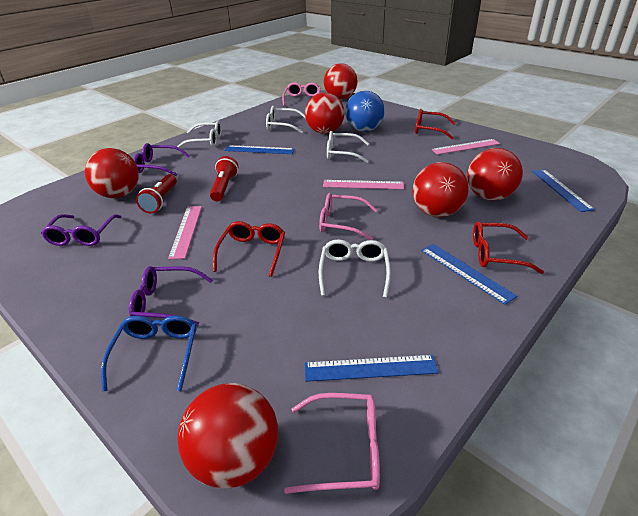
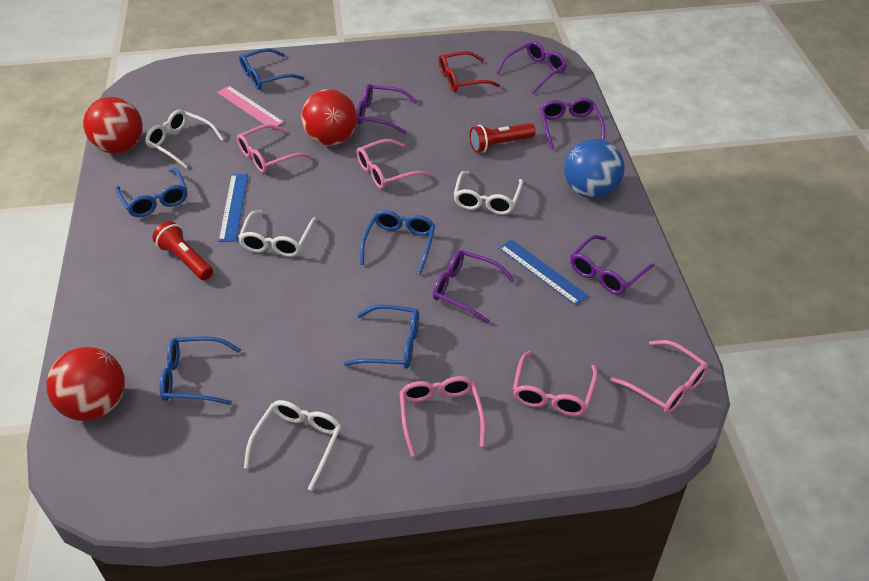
blue glasses: [101,316,197,392] = 1 -> [115,168,187,217] [160,336,241,405] [239,48,304,90] [344,305,419,369] [360,210,435,275] = 5
blue ruler: [224,145,294,154] [305,355,439,382] [421,244,517,305] [532,169,595,212] = 4 -> [218,174,248,242] [499,239,589,306] = 2
pink glasses: [282,82,320,106] [284,393,380,494] [319,193,377,240] = 3 -> [237,124,311,173] [357,139,430,189] [400,376,485,457] [513,351,598,416] [610,340,709,414] = 5
pink ruler: [168,206,202,259] [323,180,404,189] [431,139,500,155] = 3 -> [217,86,284,129] = 1
purple glasses: [41,214,121,246] [129,266,213,326] [133,143,190,176] = 3 -> [356,84,418,134] [433,250,515,324] [496,41,566,94] [540,98,605,149] [570,235,655,295] = 5
red ball: [85,148,139,198] [178,383,278,489] [305,92,345,134] [324,63,357,100] [412,162,469,217] [467,148,523,201] = 6 -> [46,347,125,421] [83,97,143,154] [301,89,357,146] = 3
red glasses: [213,221,285,277] [415,109,456,139] [473,221,544,274] = 3 -> [439,51,500,92] = 1

